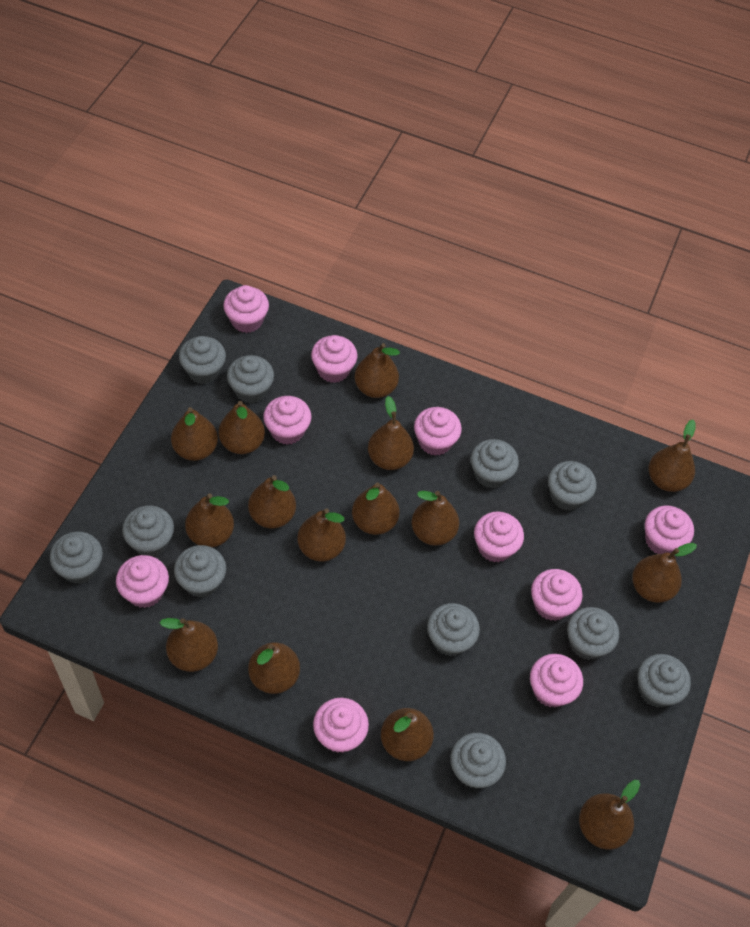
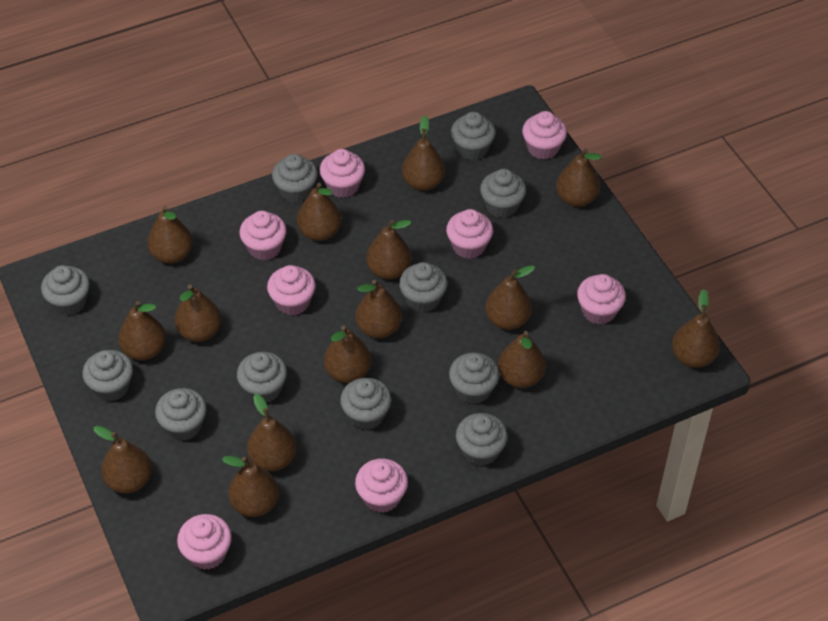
pink cupcake: [116,555,169,608] [223,285,269,333] [263,396,311,445] [311,335,358,383] [313,698,369,753] [414,407,462,456] [474,511,524,562] [530,654,583,708] [531,569,583,621] [645,506,694,554] = 10 -> [177,514,232,570] [239,211,287,260] [267,265,316,316] [320,149,365,198] [355,459,408,513] [446,209,493,259] [522,111,567,160] [577,274,626,325] = 8

